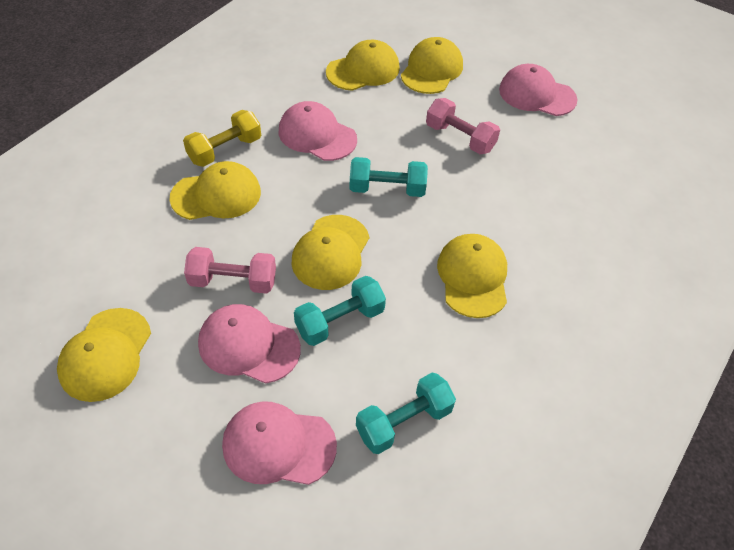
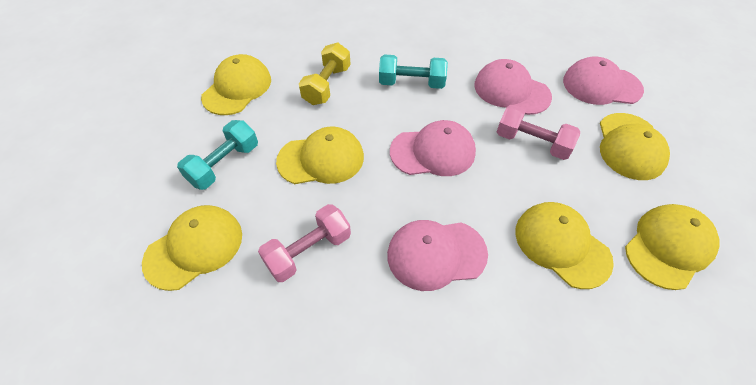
turquoise dumbbell: [294,276,386,346] [350,157,428,197] [356,373,456,454] = 3 -> [177,120,258,190] [379,54,448,89] = 2

